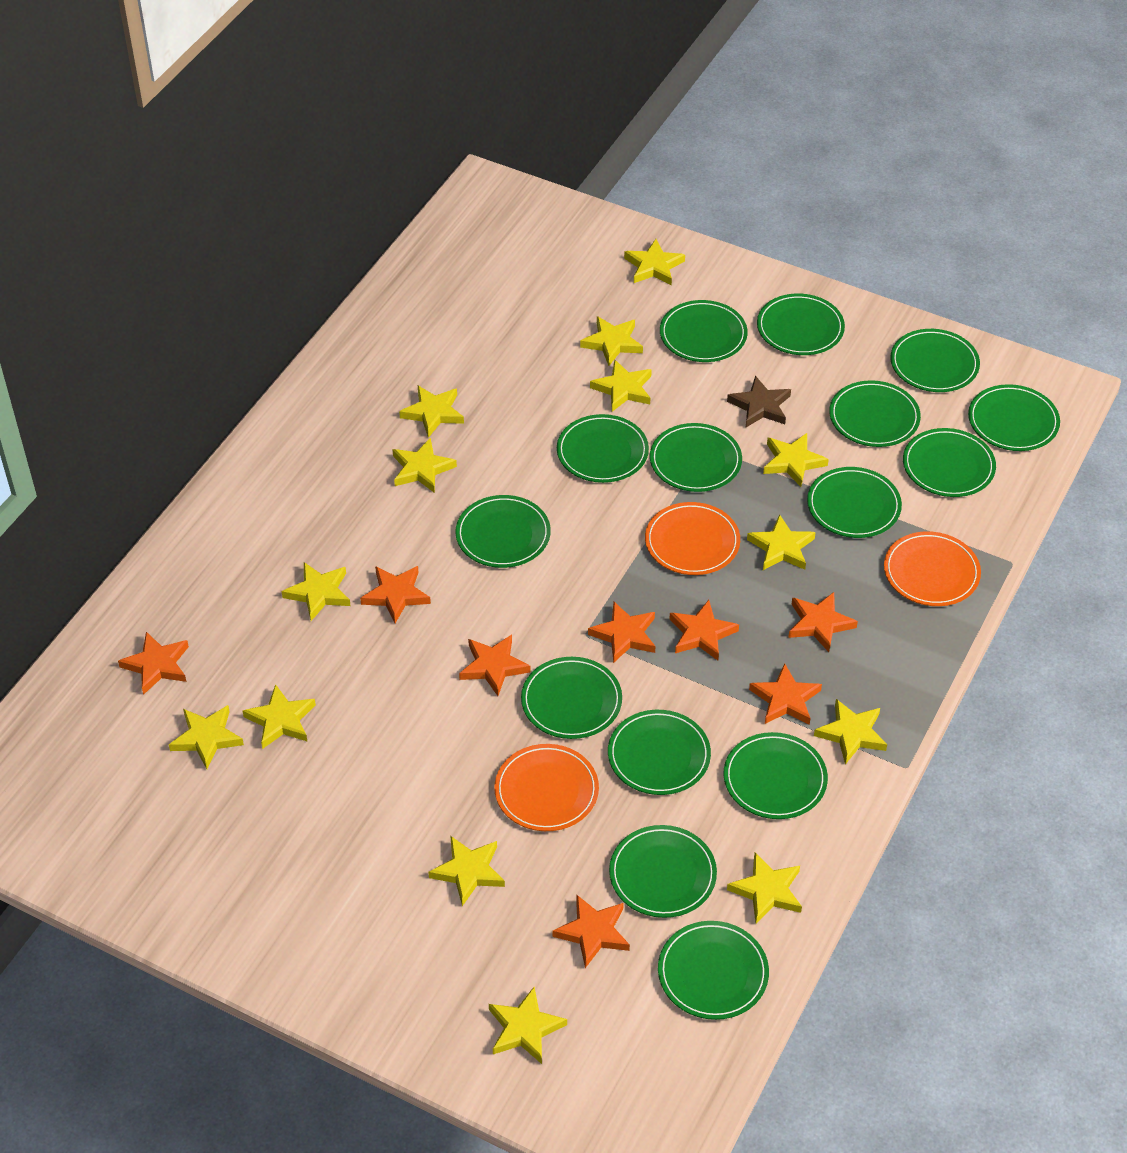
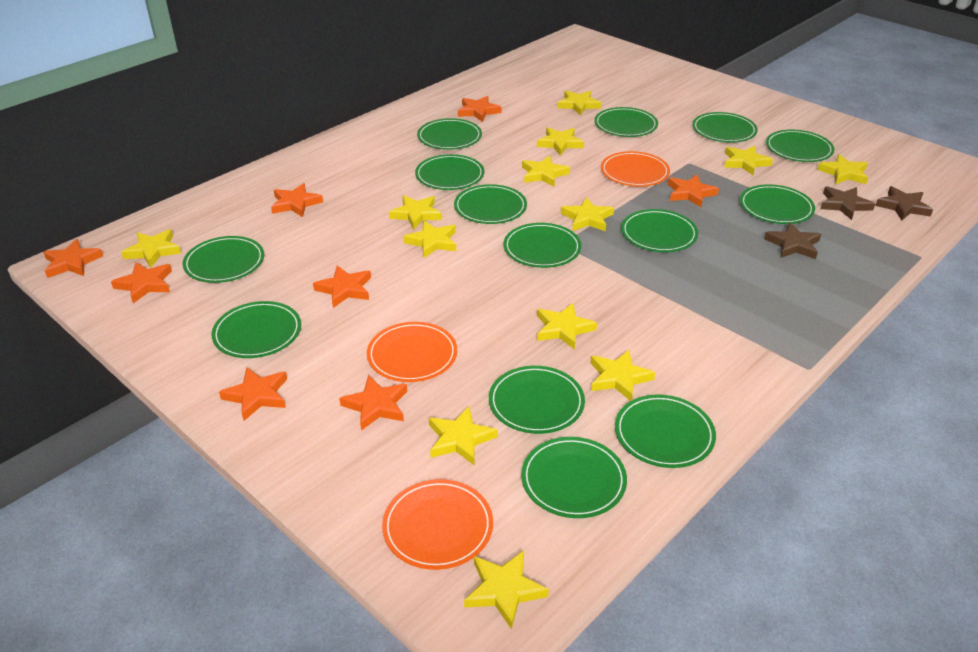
brown star: [727,376,791,427] = 1 -> [764,222,821,259] [820,186,875,220] [875,186,933,220] = 3
green plate: [455,495,551,568] [521,657,622,739] [557,414,649,483] [608,710,711,795] [609,825,717,918] [650,423,742,492] [658,921,769,1020] [660,300,748,362] [723,732,828,819] [757,294,845,355] [807,467,902,538] [829,380,921,447] [890,329,980,392] [903,428,996,497] [968,384,1060,451] = 15 -> [183,236,264,283] [212,301,301,358] [415,154,484,190] [417,118,482,150] [454,184,527,224] [489,366,585,434] [503,223,581,268] [521,437,627,518] [594,107,658,137] [615,394,716,468] [621,209,698,252] [692,112,758,143] [740,184,815,224] [766,130,834,162] = 14
yellow star: [169,705,244,769] [243,684,316,749] [282,562,351,621] [392,438,457,493] [399,386,464,438] [428,836,505,906] [489,987,567,1064] [580,316,643,366] [590,360,652,412] [624,239,685,285] [727,853,802,924] [747,514,816,570] [763,433,829,487] [814,699,887,764] = 14 -> [121,229,181,268] [389,195,442,230] [403,221,456,258] [429,407,498,465] [464,551,549,630] [522,156,570,187] [537,127,584,155] [537,303,597,350] [557,91,602,116] [561,197,614,231] [590,350,655,401] [724,146,773,175] [817,154,868,184] = 13

